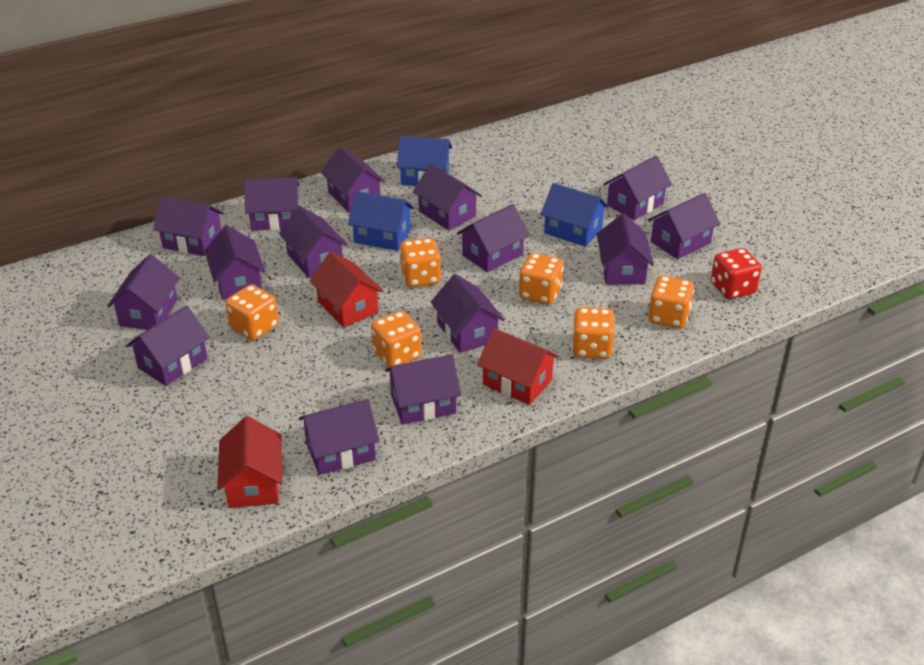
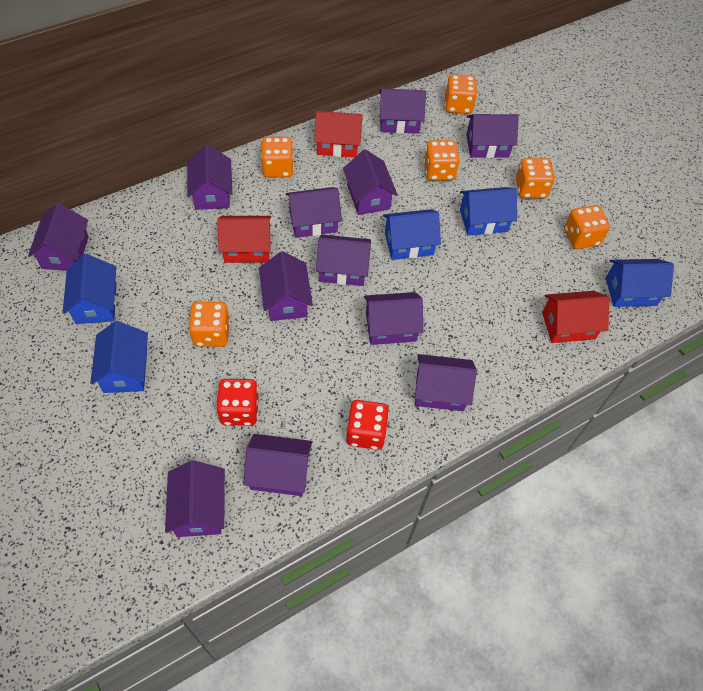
blue house: [348,191,414,251] [397,136,452,186] [541,183,609,247] = 3 -> [63,254,117,324] [91,321,148,393] [383,209,441,260] [460,187,517,236] [606,259,674,307] = 5
purple house: [108,254,180,330] [126,306,210,386] [153,196,224,256] [204,225,265,300] [244,177,299,231] [279,206,348,278] [299,399,380,475] [321,146,385,213] [385,354,461,424] [413,164,482,230] [431,274,505,353] [457,204,530,272] [597,213,654,285] [603,156,672,220] [648,193,720,259] = 15 -> [28,203,89,271] [165,460,225,537] [187,145,232,210] [243,434,312,496] [259,251,313,321] [286,187,342,238] [316,235,371,286] [343,149,398,215] [364,292,423,345] [379,89,426,134] [415,354,477,411] [466,114,519,158] = 12
red dice: [711,248,762,299] = 1 -> [216,379,259,426] [346,400,389,450] = 2

